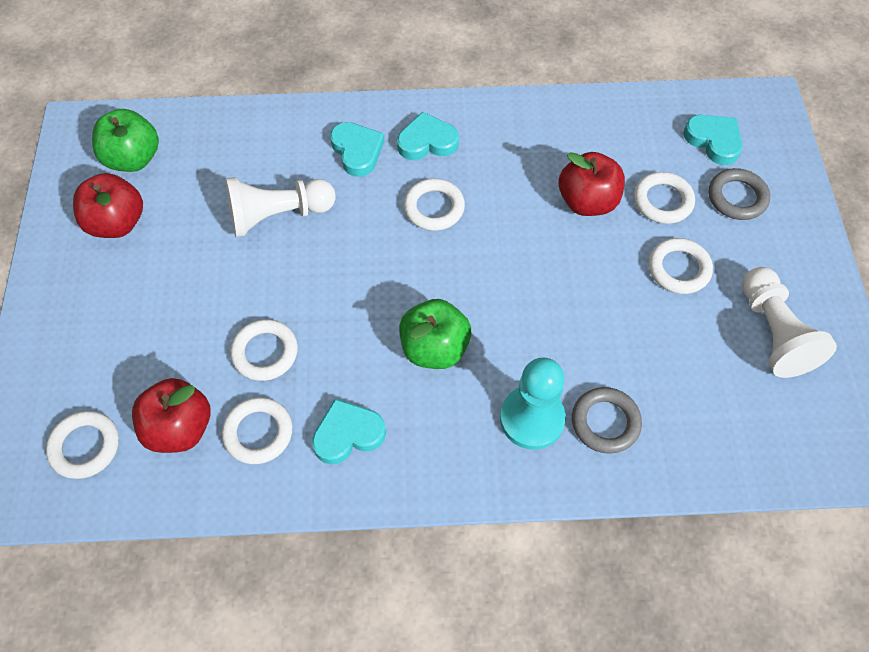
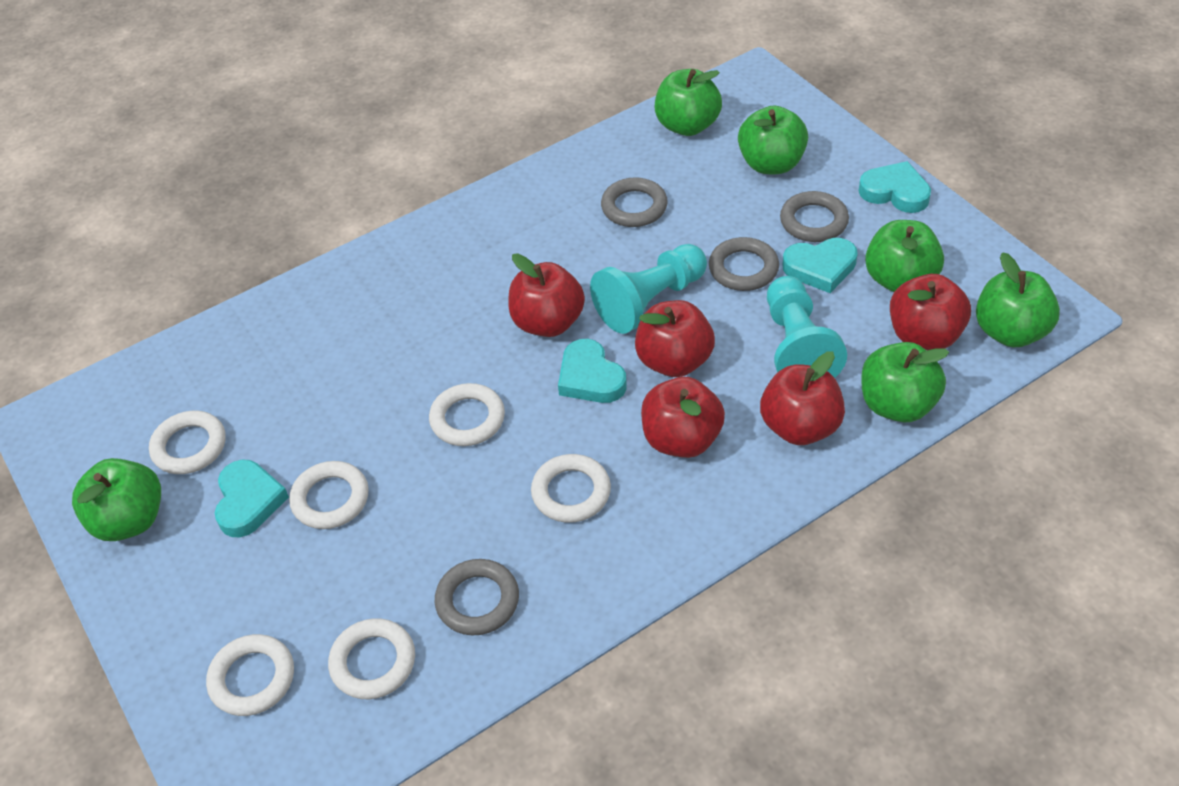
green apple: [92,109,159,172] [399,299,471,369] = 2 -> [72,458,161,541] [655,69,722,136] [738,106,808,174] [862,342,949,422] [865,220,944,292] [976,252,1060,347] = 6
grey ring: [572,387,642,454] [709,168,770,220] = 2 -> [435,559,519,635] [601,177,668,227] [709,237,779,291] [780,191,849,242] = 4
red apple: [73,173,143,238] [132,378,211,453] [559,152,625,216] = 3 -> [508,253,585,337] [635,300,715,377] [641,377,725,458] [760,351,845,445] [890,274,971,350] = 5
turquoise pawn: [500,358,566,450] = 1 -> [590,244,707,334] [767,276,847,378] = 2
white pawn: [225,177,336,237] [742,267,837,378] = 2 -> none = 0

